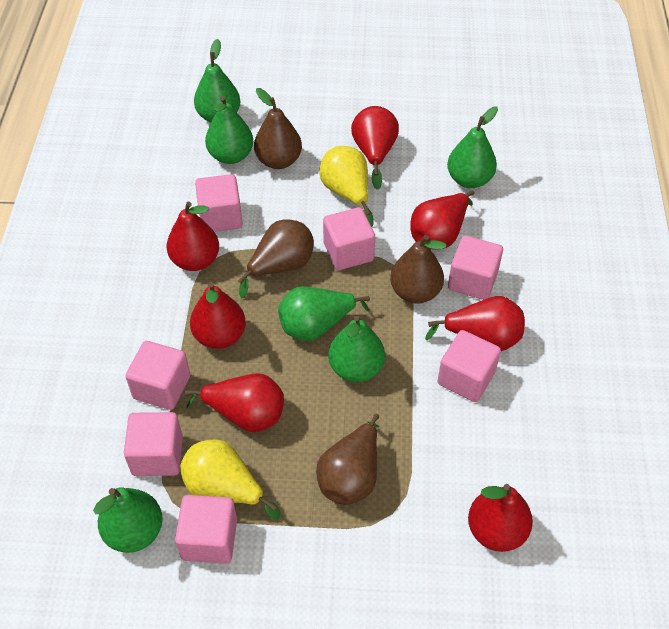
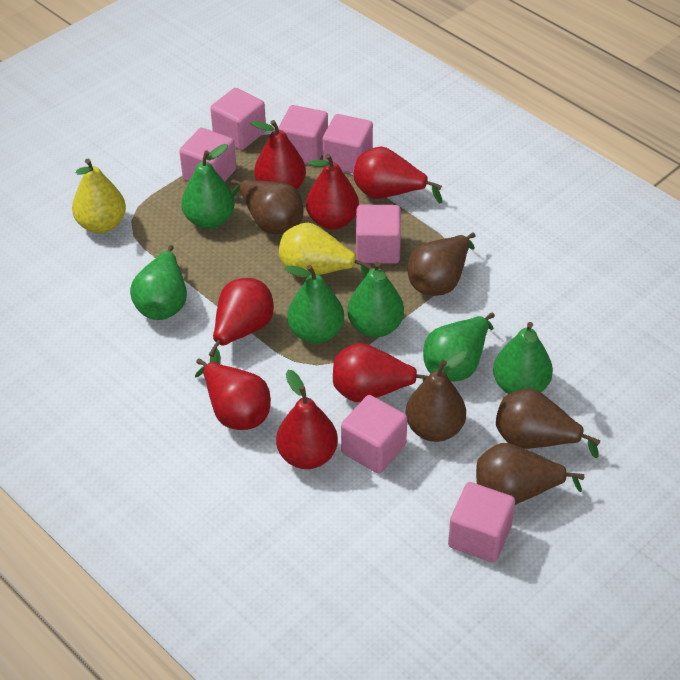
brown pear: [238,220,314,298] [254,88,302,169] [316,414,379,505] [390,235,446,303] = 4 -> [231,179,304,234] [406,351,467,442] [408,232,476,296] [476,443,585,505] [496,388,600,458] = 5

